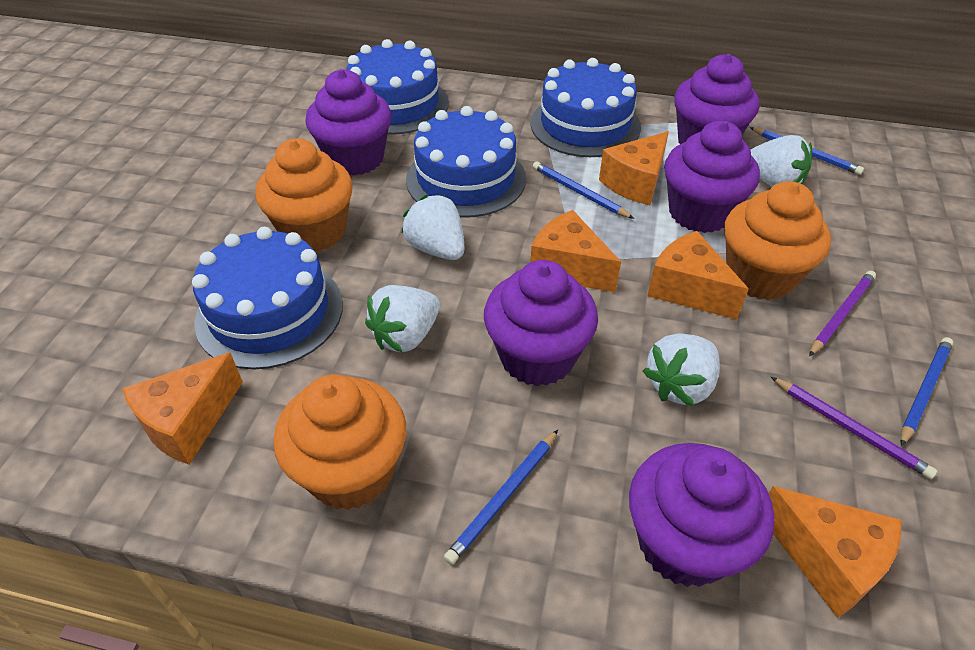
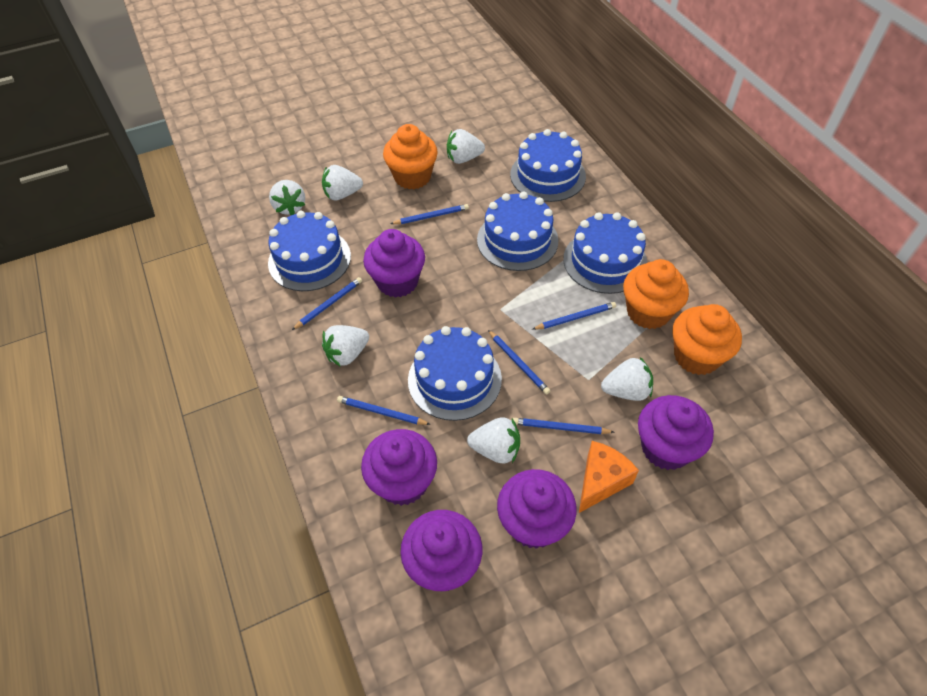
blue cake: [192,227,343,369] [347,39,449,135] [406,106,526,218] [530,58,641,157] = 4 -> [268,211,351,291] [408,326,502,421] [477,192,558,271] [510,129,586,202] [563,212,648,294] = 5
blue pencil: [444,430,558,565] [533,161,634,219] [749,127,864,175] [901,337,953,446] = 4 -> [292,277,362,330] [337,396,431,425] [391,204,469,224] [488,330,550,394] [513,418,614,434] [532,302,616,330] = 6
orange cheese: [122,352,243,465] [531,210,621,292] [599,131,669,205] [647,231,749,319] [769,486,902,618] = 5 -> [579,441,639,513] = 1
purple pencil: [771,377,937,479] [809,271,876,356] = 2 -> none = 0
white strawberry: [365,285,440,353] [401,194,464,260] [643,333,720,407] [750,135,812,187] = 4 -> [269,180,305,215] [322,165,363,200] [322,325,369,367] [447,129,485,164] [467,417,520,463] [601,357,653,401] = 6

